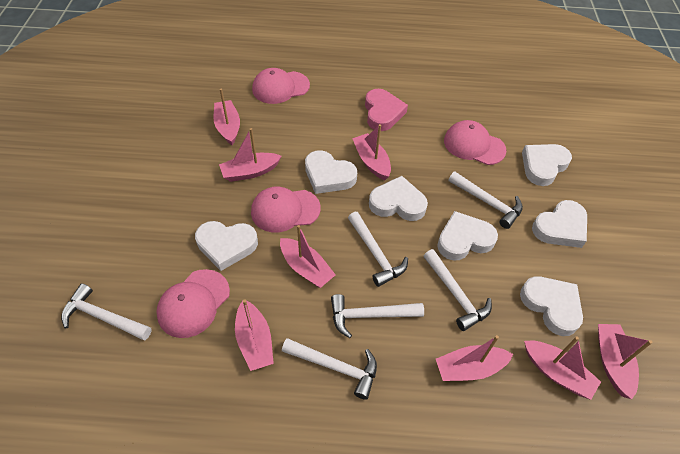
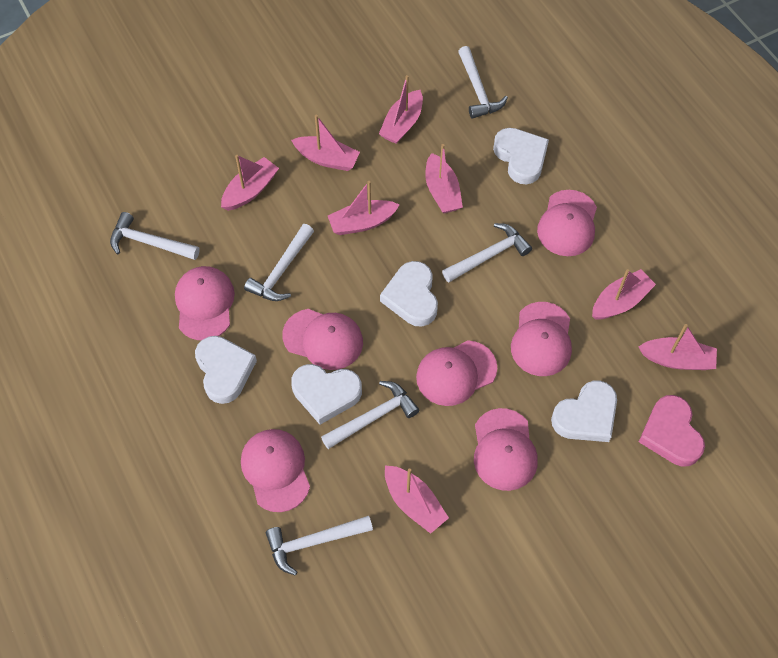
pink cap: [156,269,230,338] [251,187,321,233] [252,68,310,104] [444,120,507,165] = 4 -> [175,266,235,340] [241,429,310,512] [282,309,363,370] [416,340,497,406] [474,408,538,491] [511,302,572,376] [537,190,597,256] = 7
white heart: [195,221,258,271] [305,150,357,194] [369,176,428,221] [437,211,498,261] [520,276,583,336] [522,144,572,186] [532,200,587,248] = 7 -> [195,336,257,404] [291,364,362,425] [380,261,438,326] [493,128,549,184] [551,381,617,442] = 5

